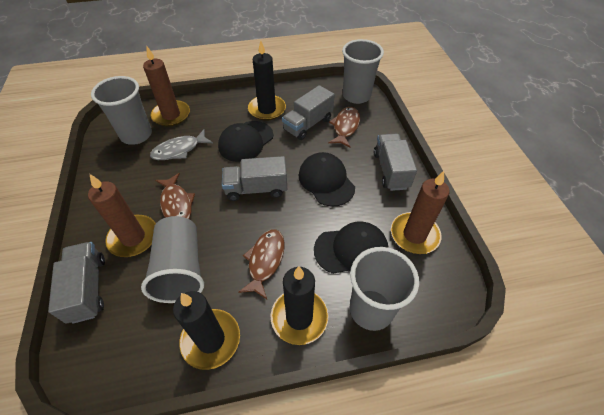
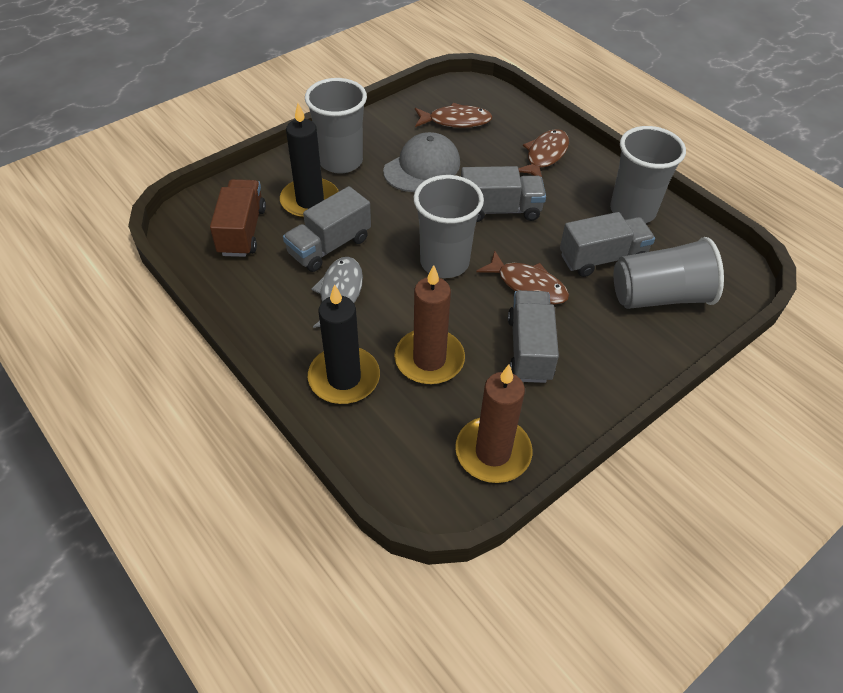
black candle: [173,291,240,370] [248,41,286,121] [271,266,328,345] = 3 -> [280,103,339,219] [308,284,380,404] = 2
black cap: [218,121,273,162] [299,152,355,207] [314,222,389,274] = 3 -> none = 0
brown candle: [88,174,156,257] [143,47,190,127] [391,171,449,254] = 3 -> [394,265,465,384] [455,364,532,483] = 2
brown truck: none = 0 -> [210,179,266,257] = 1
grey cap: none = 0 -> [383,132,460,192] = 1

